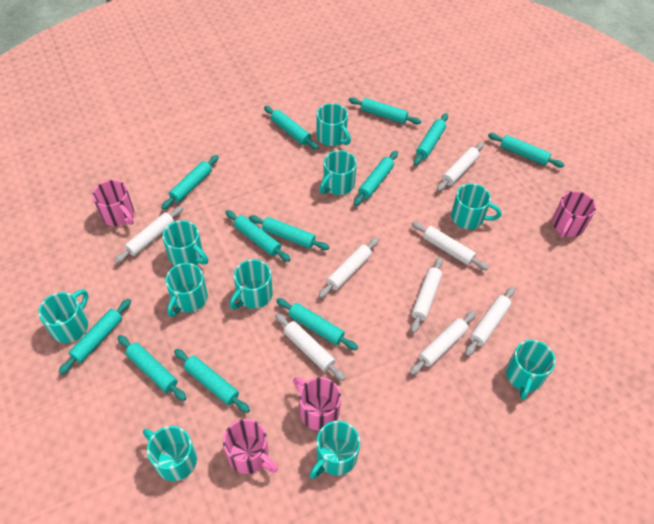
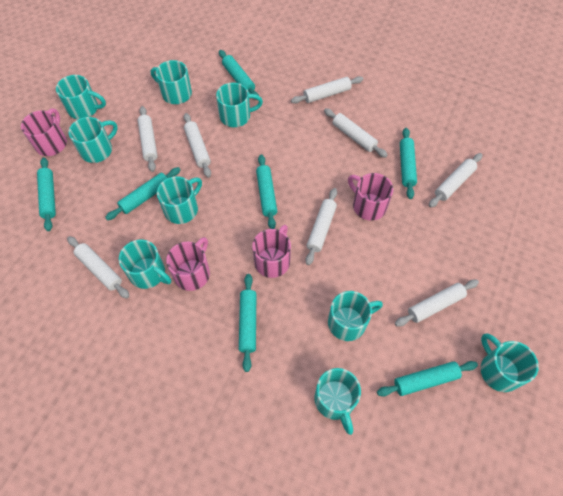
turquoise mug: [38,289,88,343] [143,426,197,481] [162,220,208,266] [165,263,208,317] [229,259,273,309] [309,421,360,479] [317,103,351,146] [319,150,357,195] [451,183,501,229] [506,340,555,400] = 10 -> [56,75,106,119] [69,117,118,163] [119,240,171,289] [151,60,192,104] [157,176,202,224] [216,83,263,127] [315,368,361,435] [328,291,383,341] [481,333,539,392] = 9
turquoise rolling pin: [59,299,131,375] [117,335,187,401] [161,155,219,210] [174,349,250,413] [225,210,291,262] [249,215,330,250] [264,106,319,150] [276,298,358,350] [349,97,421,124] [354,151,398,206] [414,113,448,166] [488,133,565,168] = 12 -> [37,157,56,231] [105,167,180,220] [219,50,259,100] [239,274,256,372] [256,154,277,229] [377,361,478,397] [400,128,417,199] = 7

